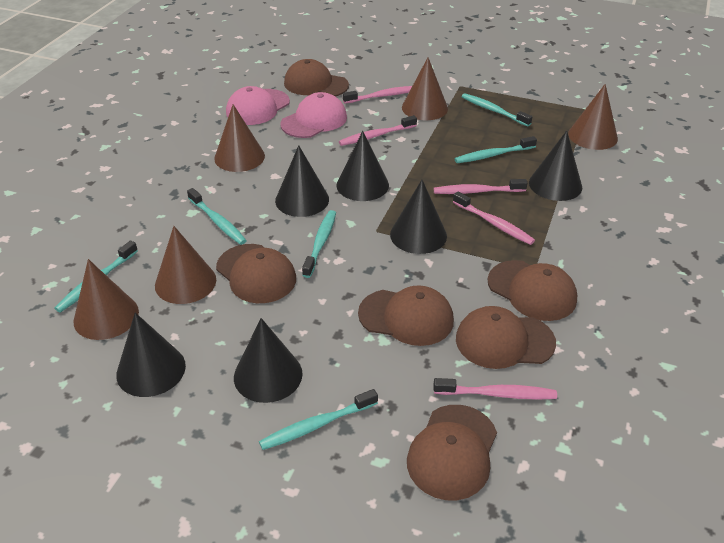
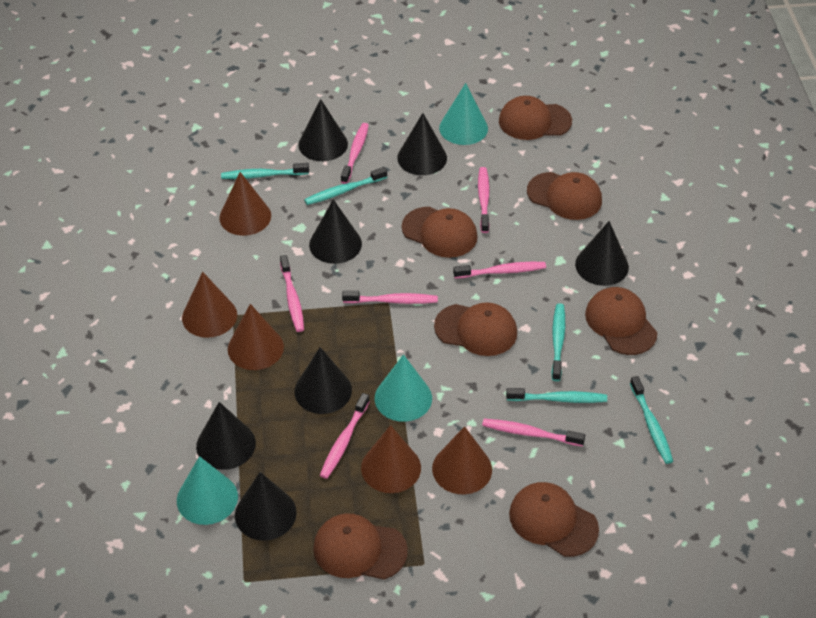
black cone: [116,313,186,397] [234,318,303,403] [275,145,329,217] [336,131,389,201] [390,180,447,254] [529,131,582,201] = 6 -> [196,402,256,470] [235,472,297,541] [294,347,352,414] [299,99,348,161] [309,199,362,264] [397,113,447,175] [575,221,629,286] = 7
brown cap: [216,244,296,303] [284,59,349,97] [358,285,454,346] [407,405,497,500] [456,306,556,369] [488,260,577,321] = 6 -> [313,513,408,580] [402,207,478,258] [434,302,517,356] [499,96,572,140] [509,482,599,557] [527,172,602,220] [585,287,658,355] = 7
pink cap: [226,86,290,125] [281,92,347,138] = 2 -> none = 0
pink toothbrush: [339,115,417,146] [343,86,412,103] [433,179,527,194] [433,378,557,400] [453,192,535,245] = 5 -> [280,255,304,332] [320,393,370,479] [341,123,369,184] [342,291,438,304] [453,262,546,278] [478,167,490,233] [482,419,585,447] = 7
turquoise cone: none = 0 -> [177,456,238,525] [375,354,432,422] [439,83,488,145] = 3
turquoise toothbrush: [54,240,138,313] [187,188,247,245] [259,389,378,450] [302,210,336,278] [455,136,537,163] [462,93,532,127] = 6 -> [221,163,309,179] [304,167,387,205] [506,388,607,403] [552,303,565,381] [630,376,673,464] = 5

